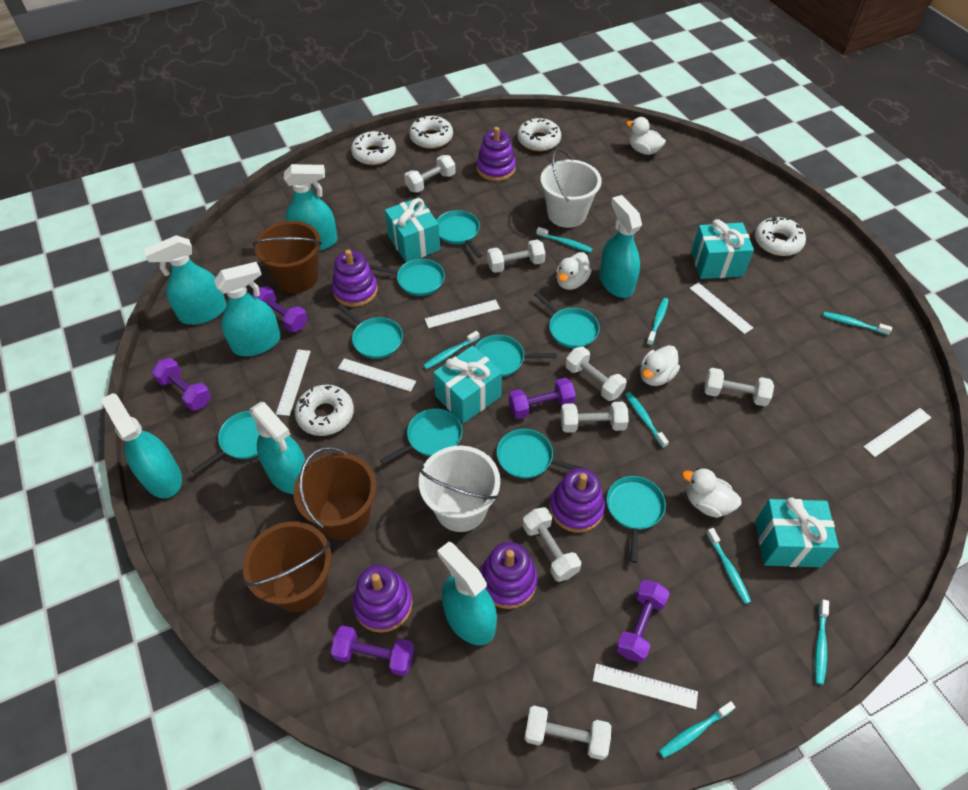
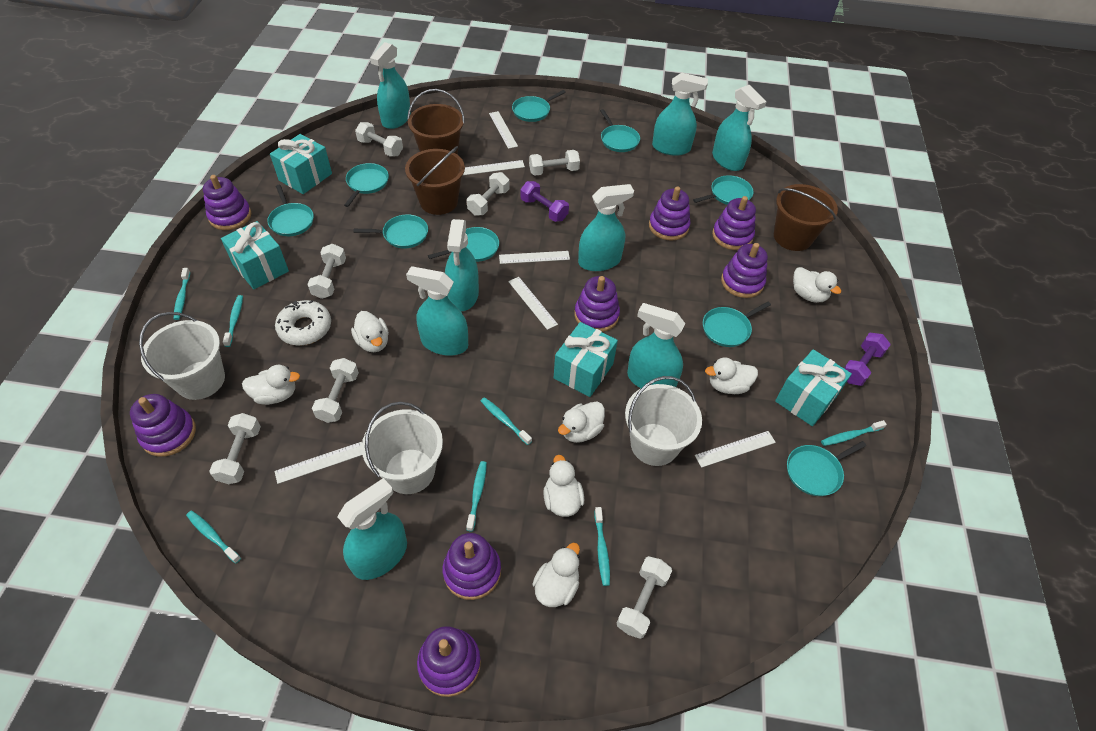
purple dumbbell: [151,358,211,411] [252,286,308,332] [330,625,414,676] [509,378,576,419] [616,580,670,663] = 5 -> [520,181,569,222] [844,333,891,386] = 2
purple stacking toy: [332,250,378,307] [352,565,413,633] [477,127,516,181] [480,542,537,609] [550,468,605,533] = 5 -> [130,394,196,457] [203,175,251,230] [417,626,481,697] [443,533,501,600] [574,276,620,332] [649,186,690,241] [712,196,756,250] [721,243,768,298] = 8
turquoise spray bottle: [100,393,182,498] [143,235,227,325] [214,262,281,356] [249,402,305,494] [284,164,338,251] [437,542,497,645] [599,195,642,298] = 7 -> [337,478,407,580] [370,42,411,129] [406,266,468,356] [445,219,479,311] [578,184,634,271] [627,303,685,388] [652,72,708,156] [712,85,766,171] = 8
turquoise toothbrush: [423,331,480,369] [536,227,593,253] [625,392,669,448] [646,298,669,346] [659,701,735,758] [706,528,751,604] [815,599,829,685] [823,312,892,335] = 8 -> [174,268,190,320] [186,511,241,564] [223,295,243,347] [466,461,487,532] [481,397,532,445] [594,507,610,586] [821,420,887,446] = 7
white bucket: [419,445,500,532] [541,149,602,228] = 2 -> [139,312,225,400] [362,402,443,494] [625,376,702,466] = 3
white donut: [295,385,354,436] [351,131,396,165] [409,116,453,149] [517,118,561,151] [755,216,806,256] = 5 -> [275,300,331,346] = 1
white duck: [556,252,592,290] [626,117,666,155] [640,345,680,386] [682,468,742,518] = 4 -> [242,365,300,405] [351,311,389,352] [533,542,580,607] [543,455,584,517] [558,401,605,443] [705,357,758,394] [793,267,841,303] = 7

